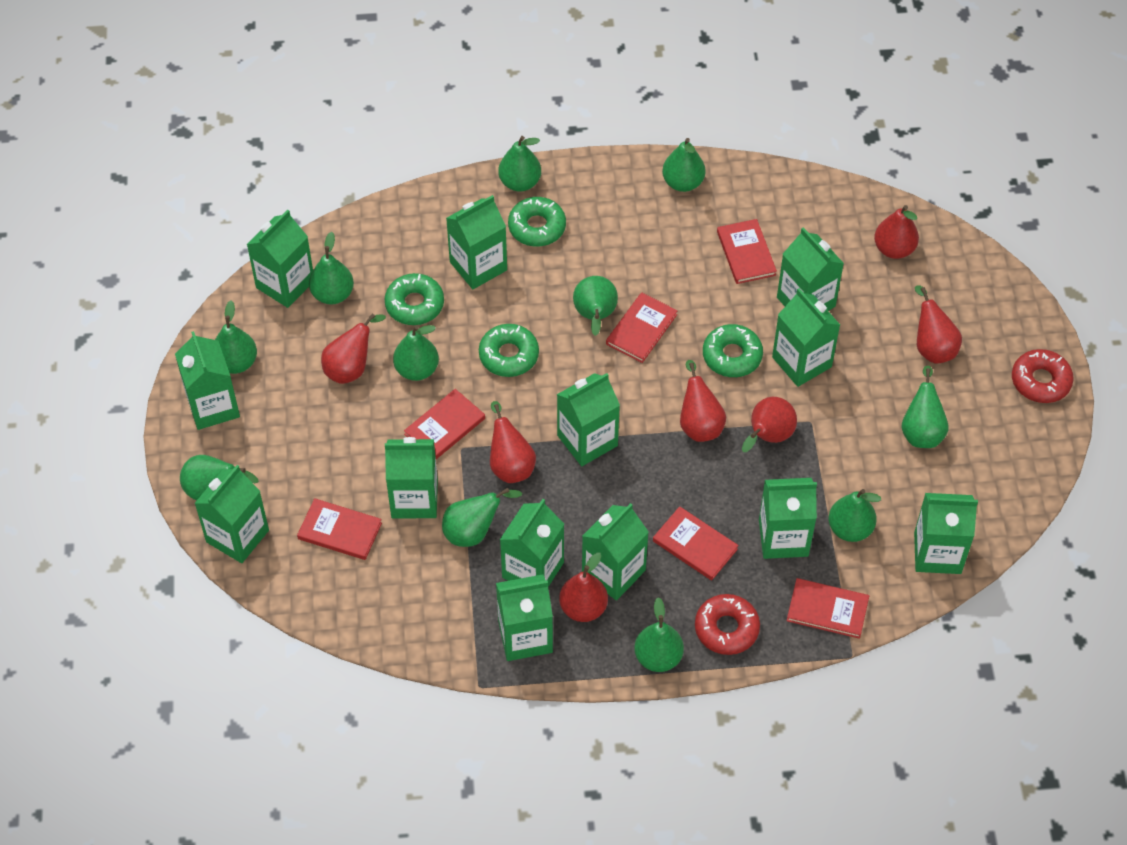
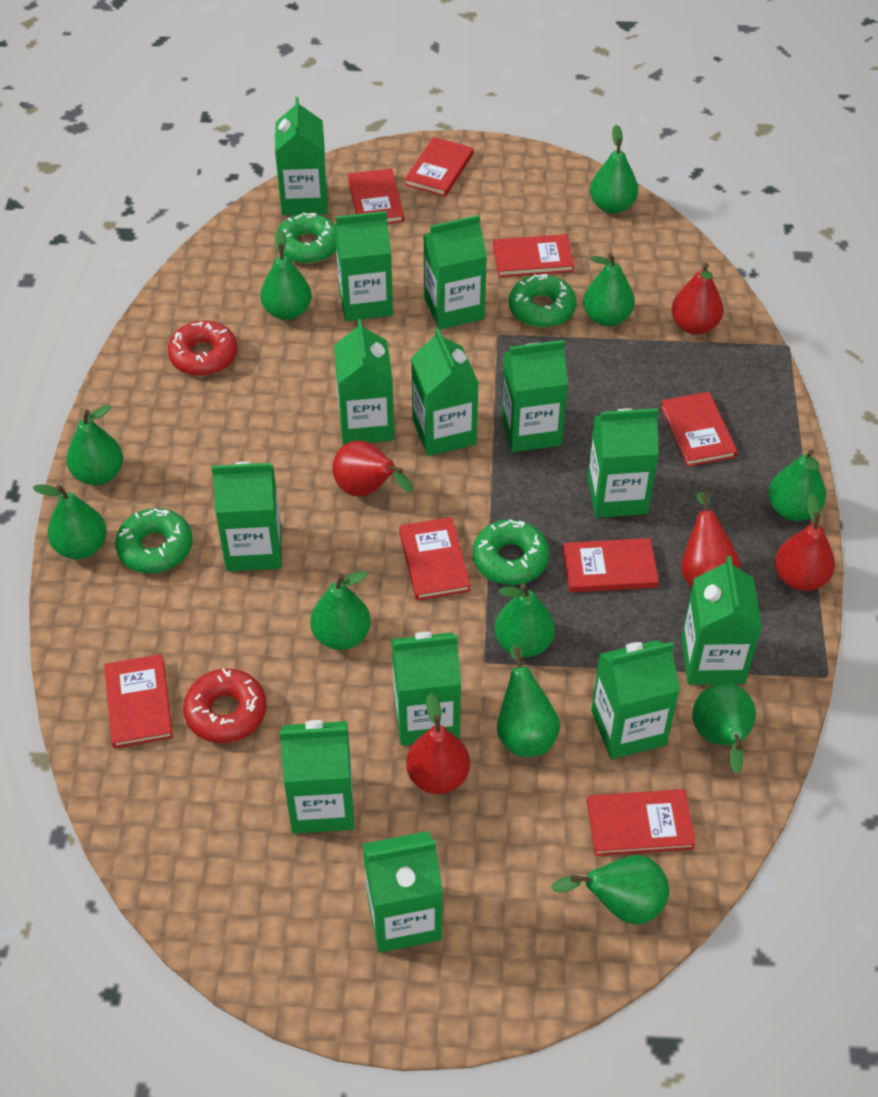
red book: [297,498,382,560] [404,389,485,459] [606,292,678,363] [653,506,739,580] [717,219,777,284] [787,578,869,639] = 6 -> [104,654,173,748] [348,169,404,224] [399,517,471,600] [405,137,473,197] [493,234,574,277] [563,538,659,592] [587,789,696,856] [661,392,738,467] = 8
red pear: [321,313,386,384] [490,401,536,483] [559,552,608,622] [680,360,726,442] [742,397,797,452] [874,205,919,259] [915,285,962,364] = 7 -> [332,441,413,496] [406,693,470,794] [671,263,723,335] [681,492,741,587] [775,494,835,591] = 5

